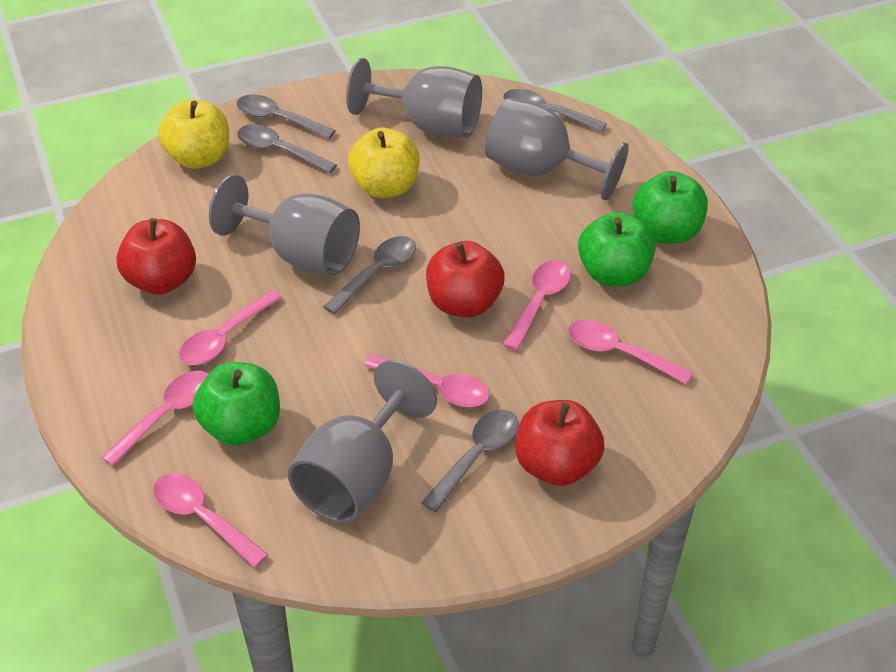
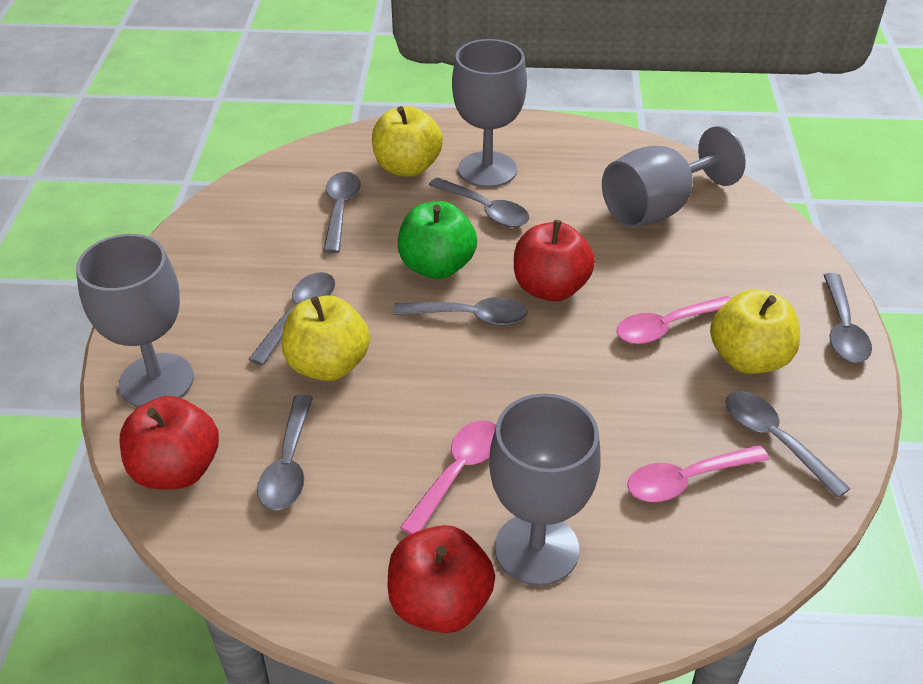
green apple: [193,362,280,446] [578,212,656,286] [633,171,708,244] = 3 -> [398,201,477,279] = 1
grey spoon: [237,94,336,139] [237,124,337,173] [323,236,416,314] [421,410,519,512] [503,89,607,132] = 5 -> [248,272,335,366] [257,394,313,510] [323,172,361,254] [393,297,528,326] [429,177,529,227] [725,391,851,498] [824,273,872,363] = 7
pink spoon: [101,371,208,466] [153,473,268,568] [179,290,282,365] [364,354,490,407] [503,260,571,351] [568,320,692,384] = 6 -> [400,420,496,534] [617,296,731,344] [627,445,769,502] = 3
yellow apple: [158,100,229,169] [348,128,420,198] = 2 -> [282,296,370,381] [372,106,443,177] [710,289,800,374] = 3

